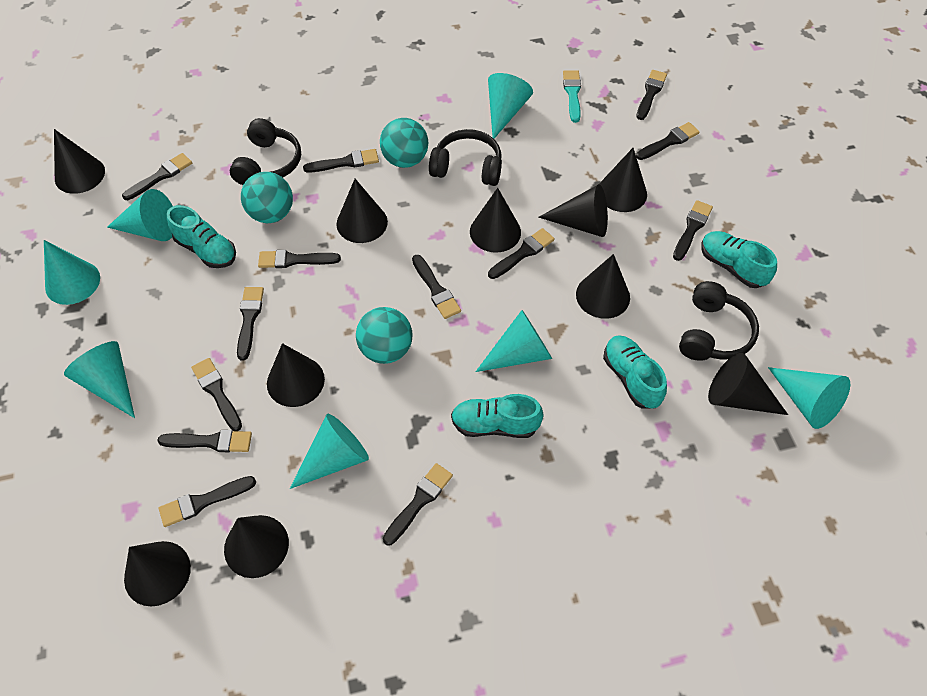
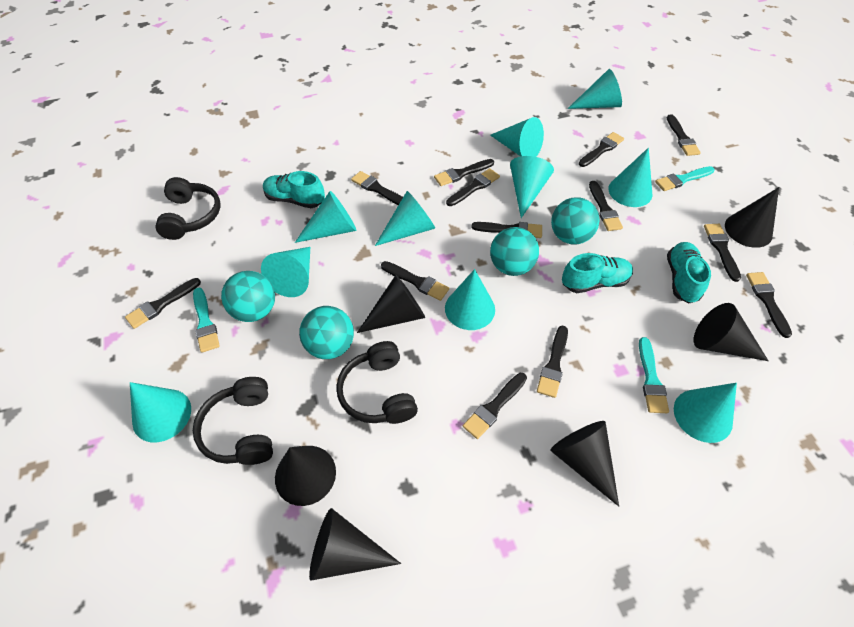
black cone: [54,129,105,194] [124,541,191,606] [224,515,289,578] [267,343,325,407] [336,179,388,243] [470,188,521,252] [538,184,608,237] [576,254,630,319] [600,148,647,212] [708,353,788,415] = 10 -> [275,446,336,506] [309,508,401,580] [357,275,425,333] [551,421,619,507] [694,303,768,361] [725,187,779,248] = 6
turquoise ball: [241,172,293,223] [356,307,412,364] [380,118,428,168] = 3 -> [221,271,275,322] [299,306,354,359] [490,227,539,276] [551,197,600,245] = 4
turquoise brush: [563,70,581,123] = 1 -> [193,288,220,353] [639,337,669,413] [655,166,714,191] = 3
turquoise cone: [44,240,100,305] [64,341,135,418] [107,189,172,241] [290,414,369,489] [476,310,552,372] [488,73,533,139] [768,367,850,429] = 7 -> [130,382,191,442] [261,247,310,297] [295,191,356,243] [375,191,435,246] [445,269,495,330] [490,117,544,157] [510,156,554,218] [567,69,622,109] [608,148,652,207] [674,383,737,443] = 10
turquoise shoe: [167,205,236,268] [451,394,544,438] [603,335,667,408] [701,231,777,288] = 4 -> [263,171,325,208] [562,253,633,293] [667,242,711,303] = 3

